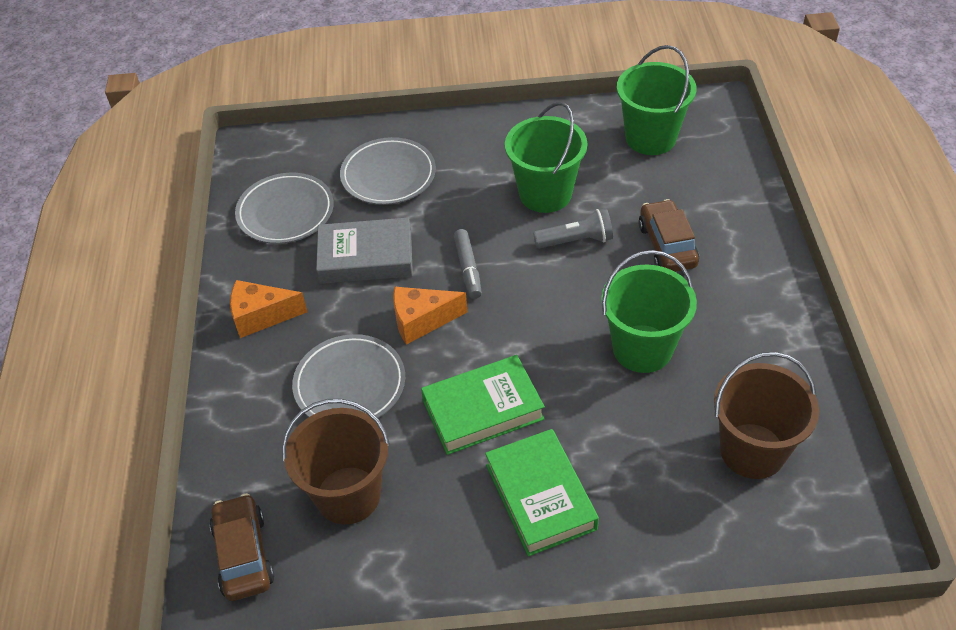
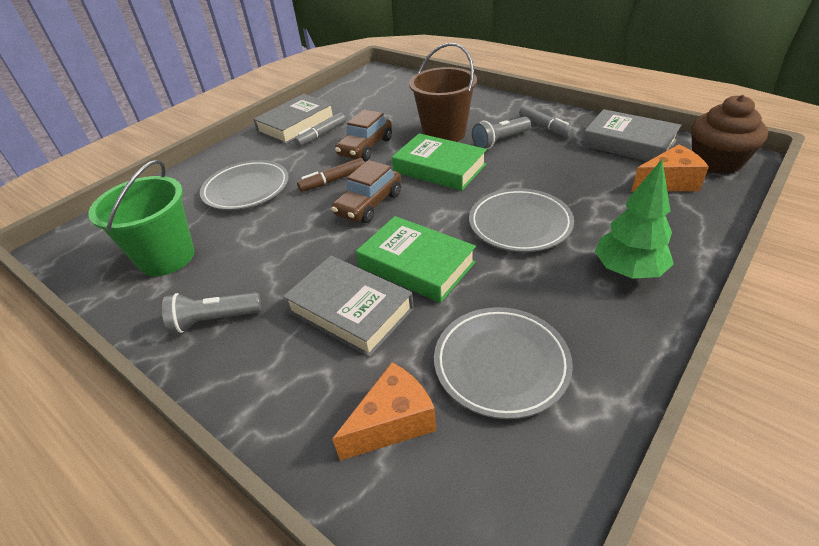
brown bucket: [282,399,390,525] [714,352,819,479] = 2 -> [409,43,477,142] = 1
brown cupcake: none = 0 -> [692,95,768,174] = 1
brown marker: none = 0 -> [297,158,365,192] = 1
green bucket: [505,102,587,213] [601,250,697,373] [617,45,697,155] = 3 -> [88,160,195,276] = 1
green tree: none = 0 -> [595,159,674,279] = 1
grey book: [316,218,413,284] = 1 -> [253,94,334,144] [283,256,414,357] [582,109,681,161] = 3
grey flashlight: [533,208,613,249] = 1 -> [162,292,261,333] [472,117,531,149] = 2
grey marker: [454,229,482,299] = 1 -> [294,113,346,147] [519,106,574,138] = 2

